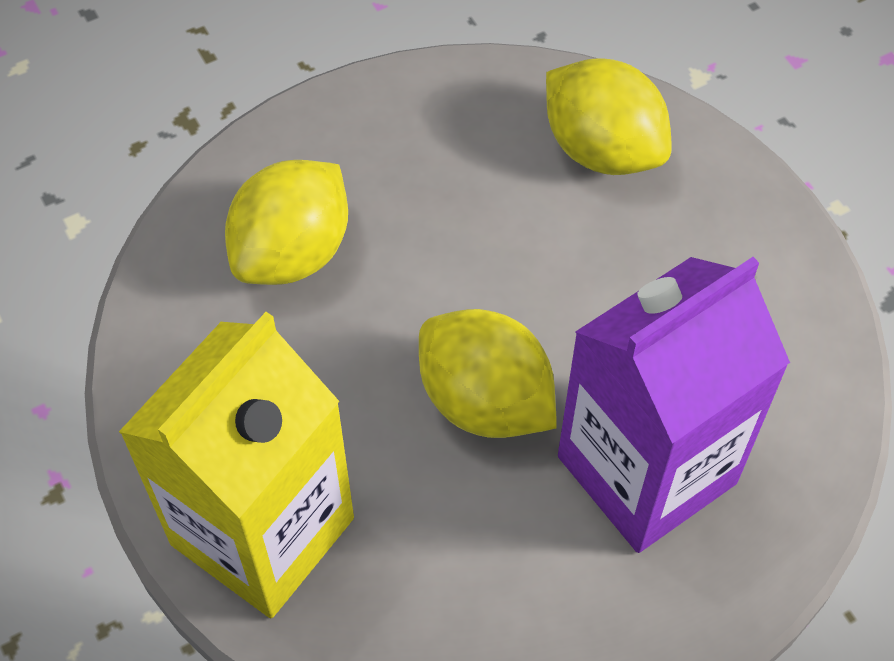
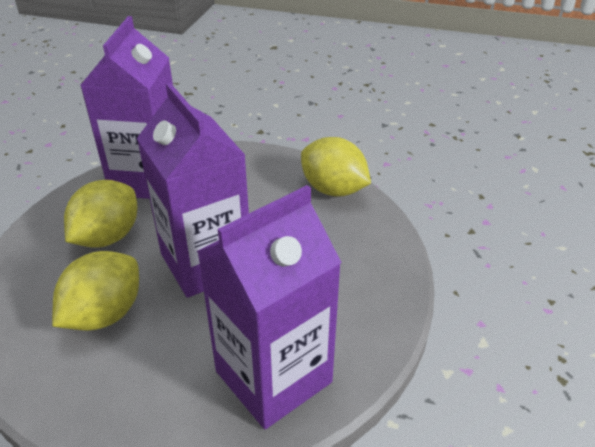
purple carton: [558,257,790,553] = 1 -> [80,16,173,199] [137,83,249,298] [197,185,342,429] = 3
yellow carton: [119,312,354,618] = 1 -> none = 0

